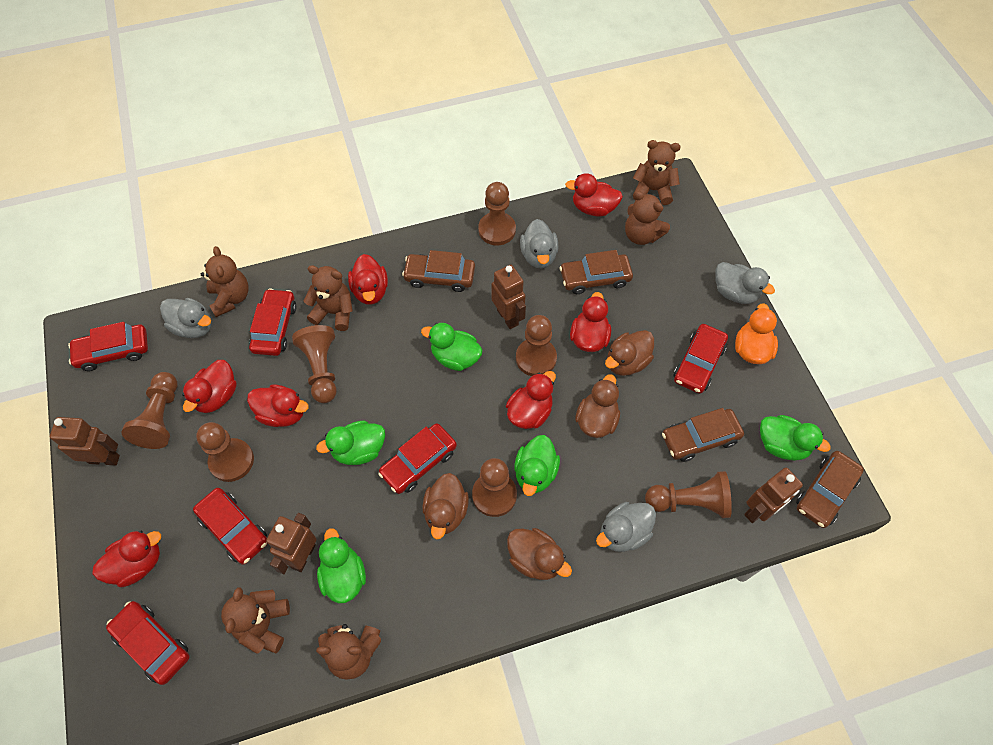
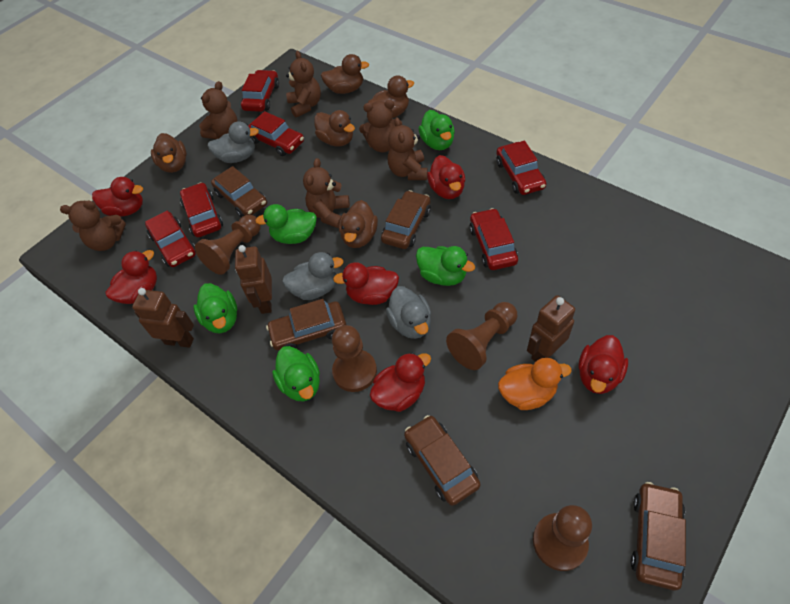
brown car: [402,250,475,292] [560,250,633,294] [662,408,744,462] [796,451,864,528] = 4 -> [211,166,267,217] [266,299,346,350] [381,190,431,249] [404,415,481,506] [631,482,686,590] = 5
brown duck: [423,473,469,539] [507,528,572,580] [575,374,620,438] [605,330,654,376] = 4 -> [151,133,187,173] [314,110,355,146] [321,54,369,94] [339,200,378,248] [368,76,414,118] = 5
brown pawn: [121,372,177,449] [196,422,254,482] [292,325,337,403] [472,458,517,517] [478,182,516,245] [516,315,557,376] [645,471,732,518] = 7 -> [195,215,261,275] [332,325,377,392] [446,302,517,370] [533,505,592,571] = 4
brown robot: [50,417,120,465] [266,513,316,574] [491,265,526,329] [744,468,803,523] = 4 -> [132,288,194,348] [235,245,272,314] [527,295,575,362] = 3
grey duck: [160,298,212,338] [520,219,559,269] [596,502,656,552] [715,262,775,304] = 4 -> [207,121,259,163] [282,252,344,300] [386,286,431,339] = 3
red duck: [92,530,161,587] [182,360,237,413] [247,384,309,427] [348,254,388,305] [506,371,556,429] [565,173,623,217] [570,292,611,352] = 7 -> [92,177,143,217] [105,250,157,304] [333,262,399,305] [370,352,431,412] [427,155,465,199] [579,335,628,394] = 6

